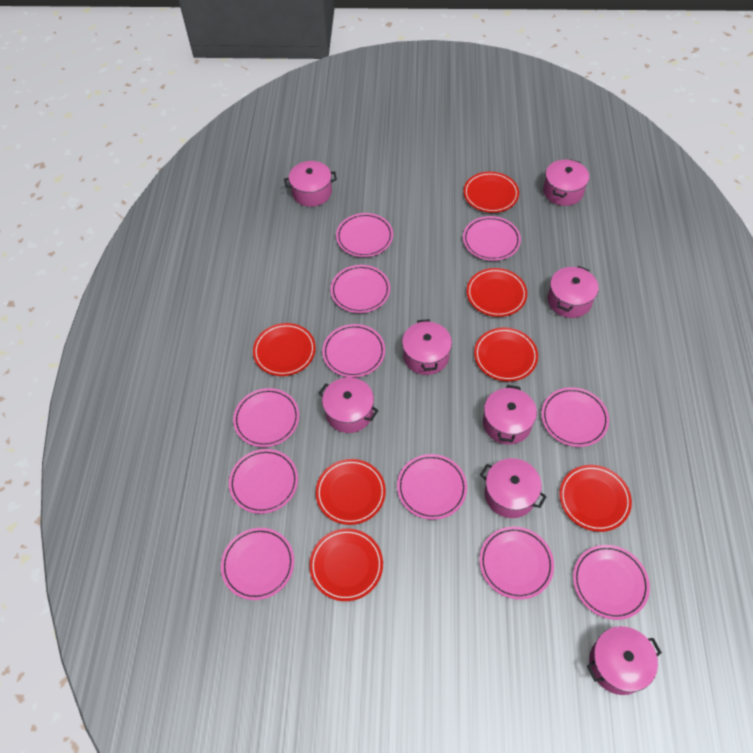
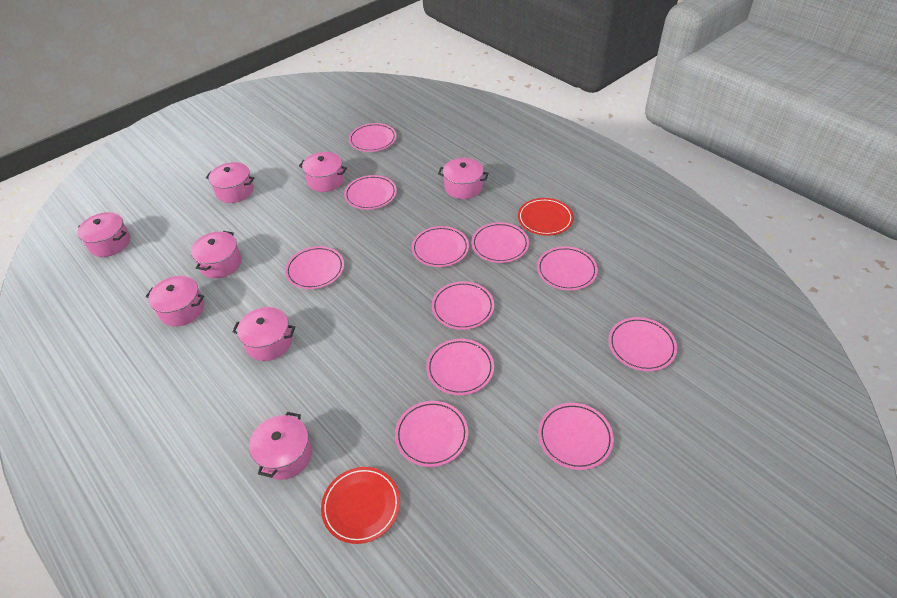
red plate: [253,323,316,376] [309,529,383,601] [316,459,386,525] [464,172,519,213] [467,268,527,317] [474,327,538,382] [559,465,632,532] = 7 -> [321,467,400,544] [518,198,574,236] = 2

